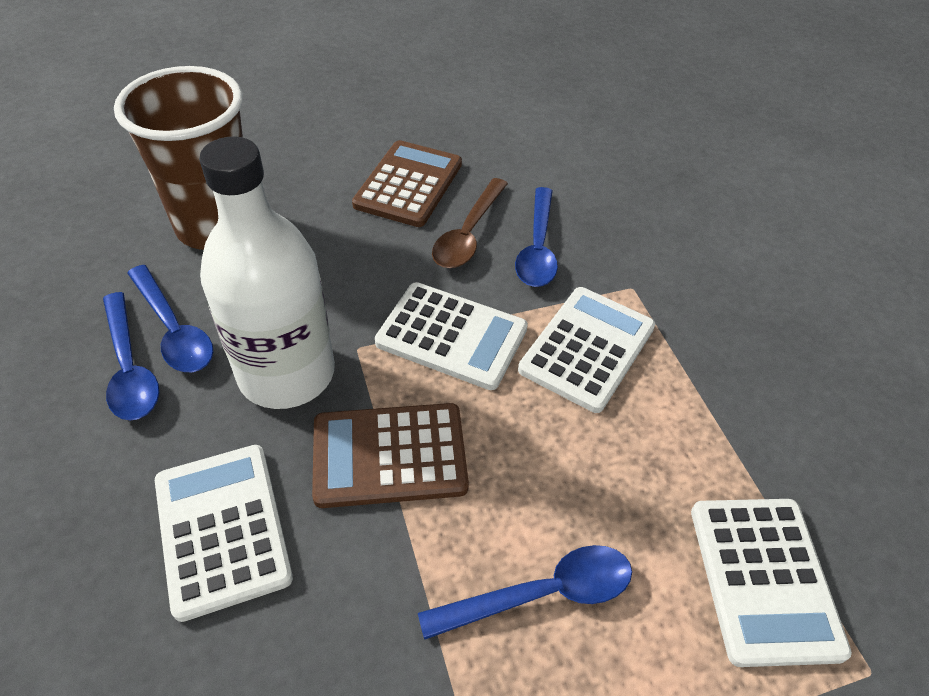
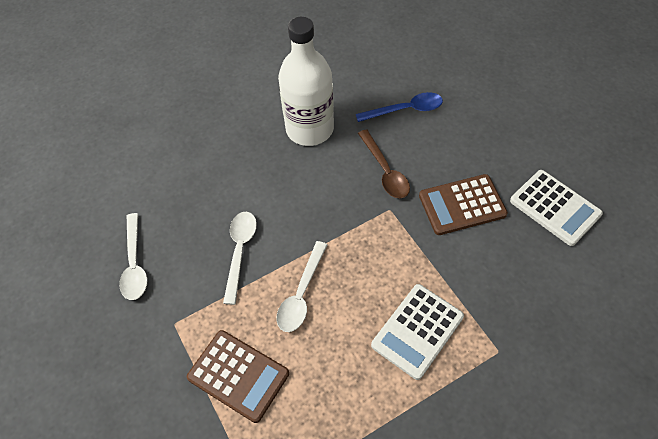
blue spoon: [103,292,159,421] [127,265,213,372] [418,545,632,640] [515,187,558,287] = 4 -> [356,92,443,122] = 1
brown cup: [114,66,243,250] = 1 -> none = 0
white calculator: [155,445,293,622] [375,282,528,390] [518,287,655,413] [691,499,852,667] = 4 -> [371,284,464,380] [510,170,603,246] = 2
white spoon: none = 0 -> [119,213,148,300] [223,212,257,305] [276,241,327,332] = 3

